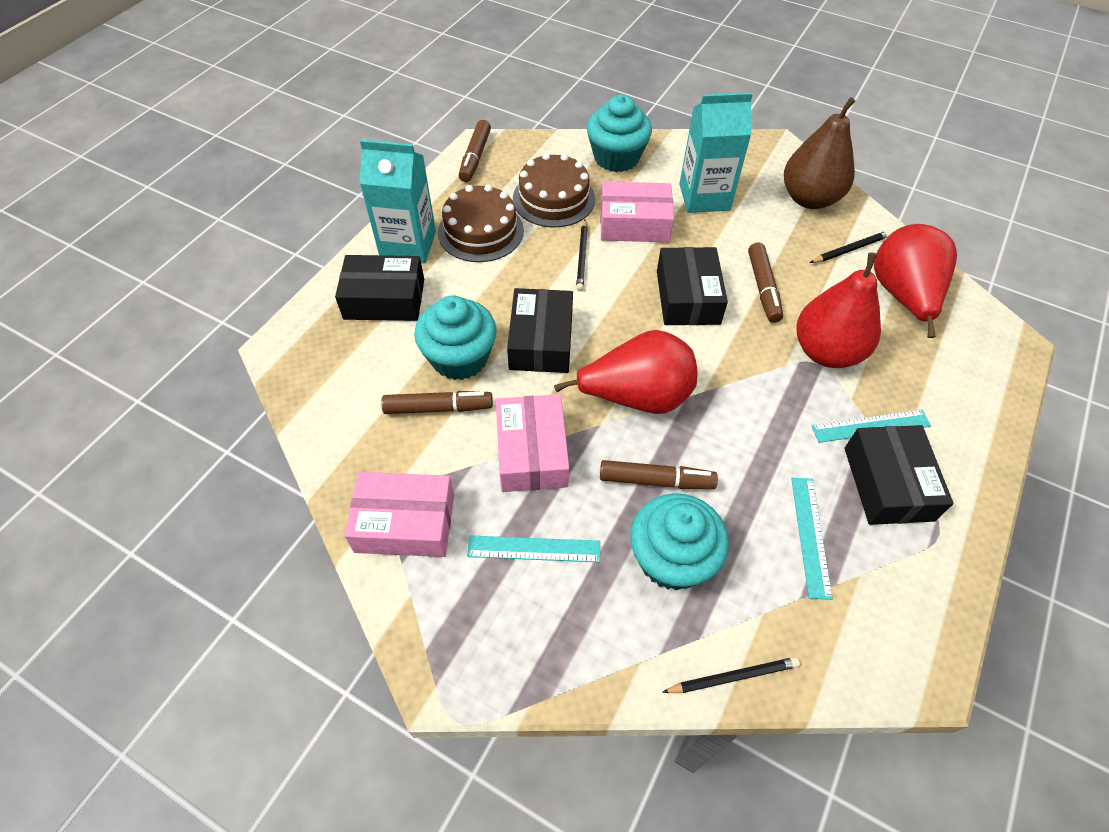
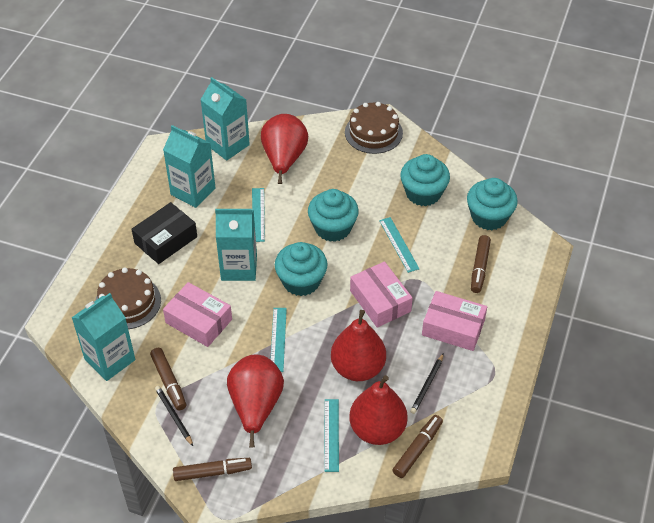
black box: [335,255,424,321] [507,288,573,373] [657,247,728,325] [844,425,954,525] = 4 -> [131,202,197,264] = 1
black pencil: [576,220,588,291] [662,657,800,693] [810,231,890,263] = 3 -> [155,386,193,446] [410,353,444,414] = 2
brown pear: [784,97,856,209] = 1 -> none = 0
red pear: [554,330,697,414] [797,253,881,368] [874,224,957,338] = 3 -> [227,355,284,447] [261,114,308,184] [331,310,386,381] [349,375,408,445] = 4
turquoise carton: [360,140,436,264] [679,93,753,213] = 2 -> [72,293,135,381] [163,125,215,208] [200,77,250,161] [215,209,257,281] = 4
turquoise cupcake: [414,296,497,380] [587,94,652,172] [630,493,729,590] = 3 -> [275,242,328,296] [308,189,359,242] [400,154,450,206] [467,178,518,230] = 4
turquoise ruler: [467,535,600,562] [791,478,833,600] [811,410,931,443] = 3 -> [252,188,265,242] [270,308,287,372] [324,399,339,472] [379,217,419,273] = 4

